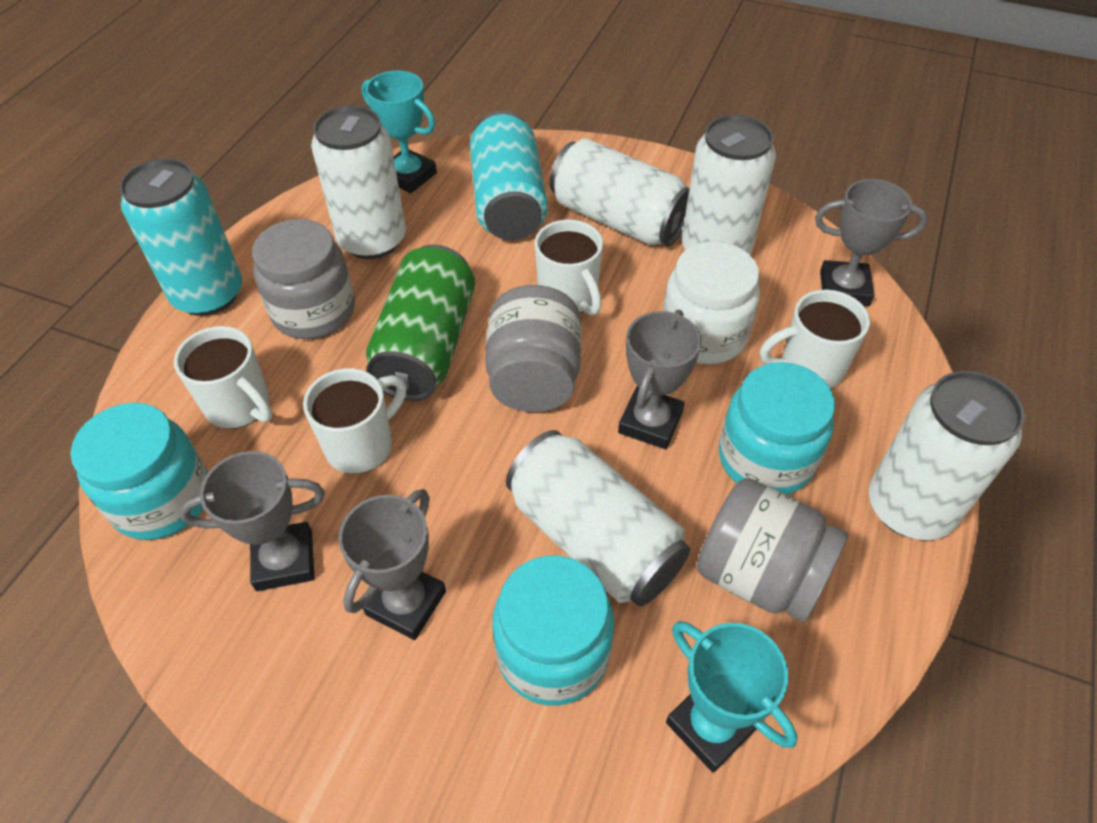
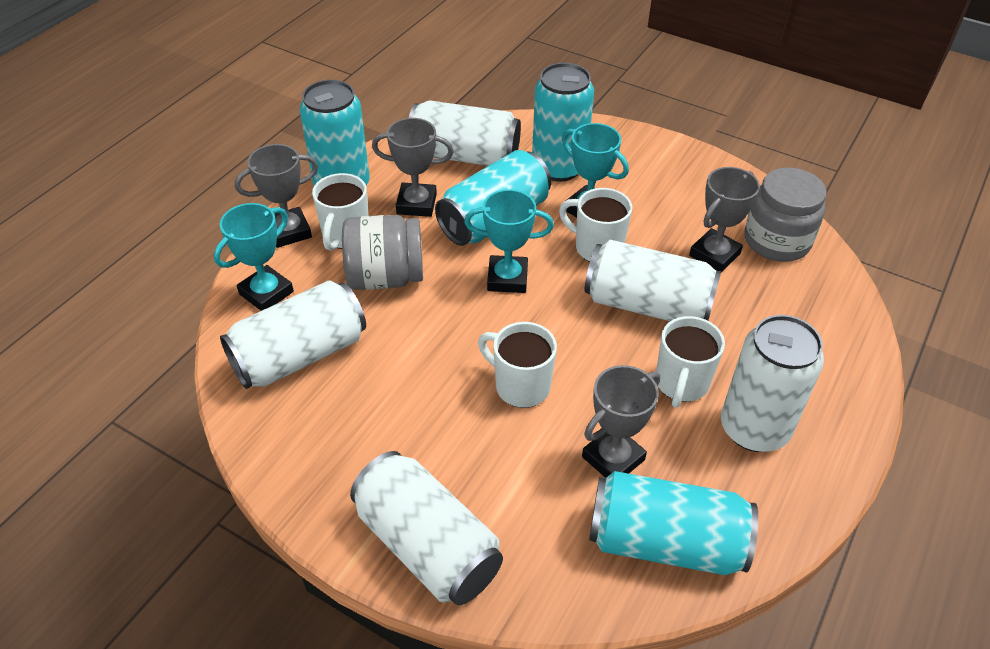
green can: [366,244,475,401] = 1 -> none = 0
grey jar: [252,219,355,339] [485,285,581,412] [697,478,848,622] = 3 -> [342,215,423,290] [745,168,827,261] = 2
turquoise can: [119,158,242,316] [469,111,548,240] = 2 -> [300,80,370,186] [435,150,551,246] [532,63,594,182] [589,471,758,575] = 4
turquoise jar: [71,403,208,540] [492,555,614,706] [719,362,835,495] = 3 -> none = 0
turquoise trophy: [361,70,437,193] [666,621,798,772] = 2 -> [214,203,294,311] [464,189,554,293] [562,123,629,217] = 3
white jar: [663,241,760,364] = 1 -> none = 0

